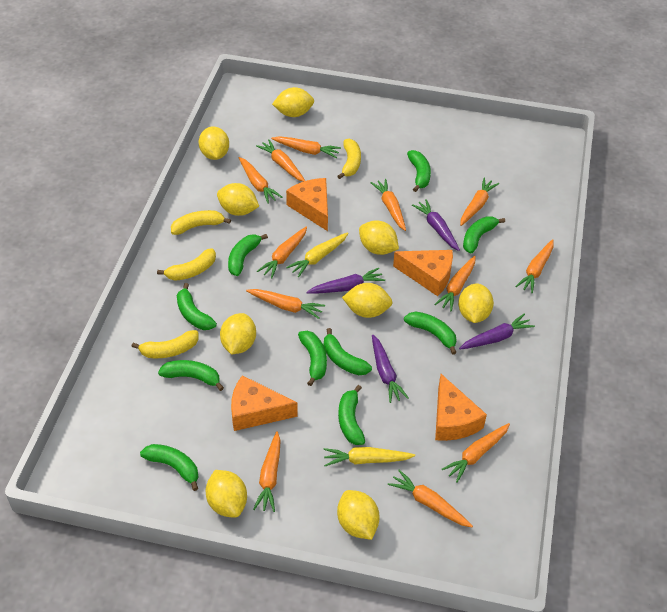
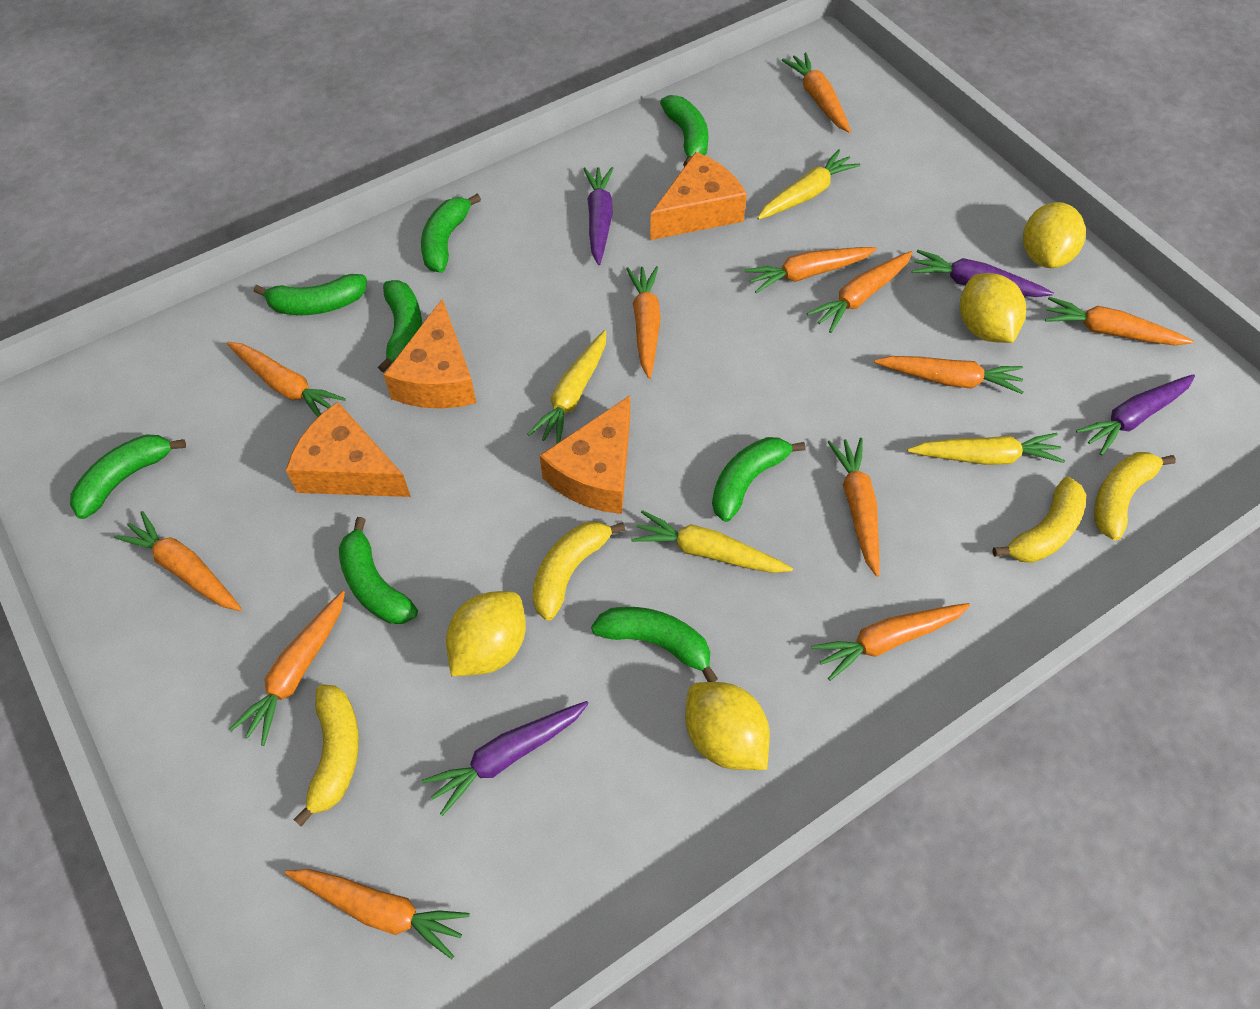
green banana: [140,444,198,491] [158,360,224,391] [177,283,217,330] [228,234,268,276] [298,331,327,386] [324,328,372,375] [338,385,365,445] [404,312,457,355] [407,150,431,192] [463,216,505,253] = 10 -> [70,434,186,519] [254,274,367,315] [339,517,418,624] [378,280,422,373] [421,194,481,273] [591,607,718,682] [660,95,708,167] [712,437,805,522] = 8
yellow carrot: [286,232,348,277] [324,447,415,466] = 2 -> [527,330,606,443] [631,510,793,573] [757,149,860,220] [907,433,1065,465] = 4
yellow lemon: [198,126,229,160] [206,470,247,518] [217,183,259,216] [220,313,256,354] [272,87,314,117] [337,490,380,540] [342,283,392,318] [359,220,399,255] [458,284,494,323] = 9 -> [446,591,526,676] [685,682,770,770] [960,273,1026,343] [1023,202,1086,268] = 4

